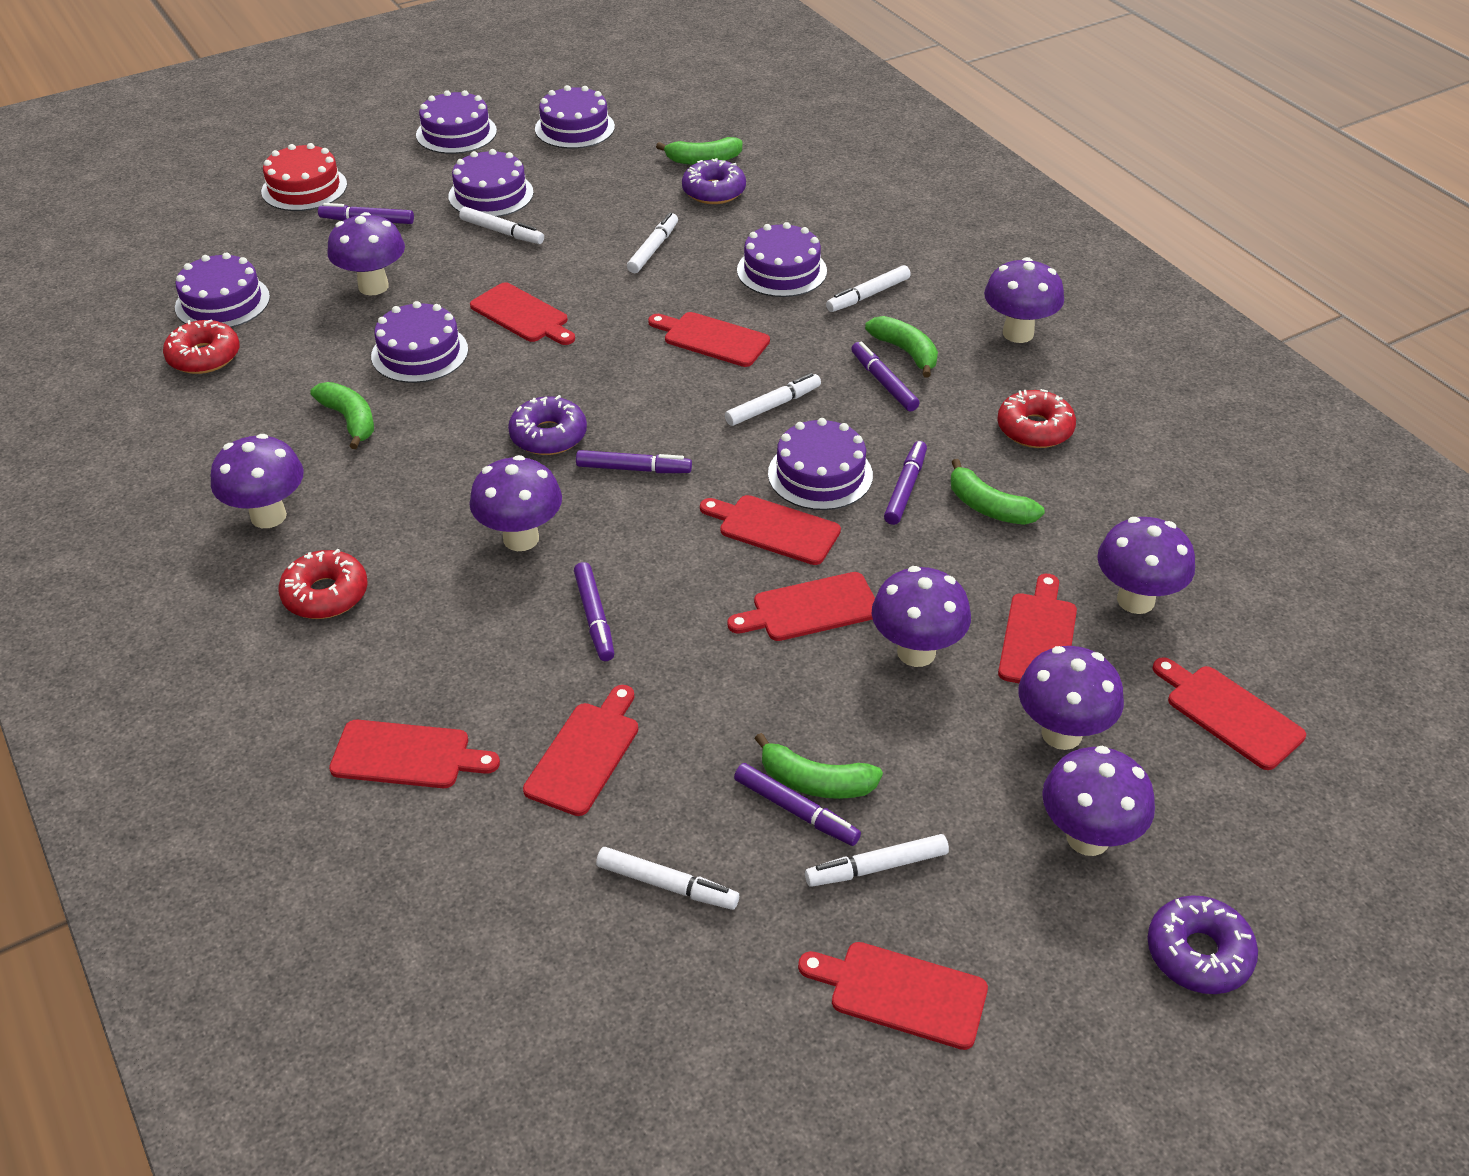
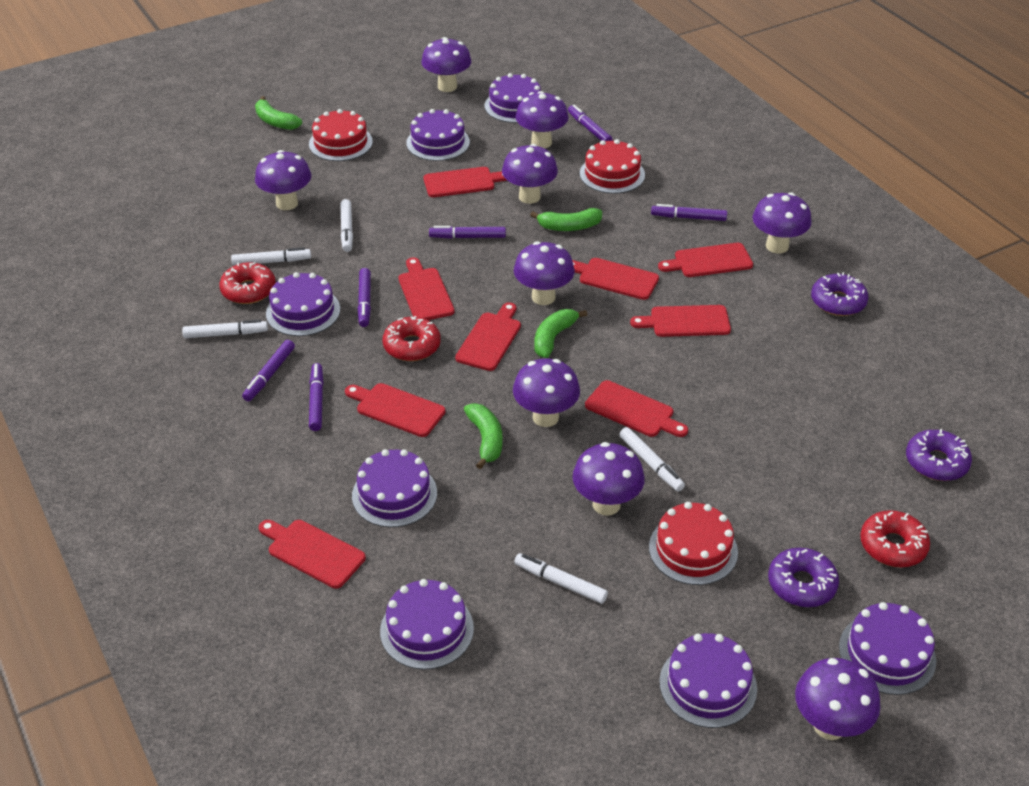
green banana: [310,382,374,449] [656,137,742,165] [755,733,883,799] [865,316,938,378] [951,459,1045,525] = 5 -> [255,96,302,130] [464,403,503,469] [530,208,602,231] [534,309,587,358] = 4
purple mushroom: [211,434,304,528] [327,212,405,296] [470,455,562,551] [872,566,971,667] [984,257,1064,343] [1018,646,1124,750] [1042,746,1155,856] [1097,517,1195,614] = 8 -> [255,150,311,210] [422,37,471,92] [502,144,558,204] [513,358,580,427] [514,241,575,305] [516,91,569,149] [572,442,645,516] [753,193,811,253] [795,658,880,740] = 9
red cake: [261,143,347,211] = 1 -> [309,109,373,161] [580,139,645,194] [649,502,738,585] = 3
white marker: [459,207,544,244] [596,847,739,910] [627,212,678,273] [725,373,821,426] [805,834,949,887] [826,265,911,312] = 6 -> [182,320,268,338] [231,247,311,266] [341,199,353,252] [514,553,608,604] [619,427,685,491] = 5

